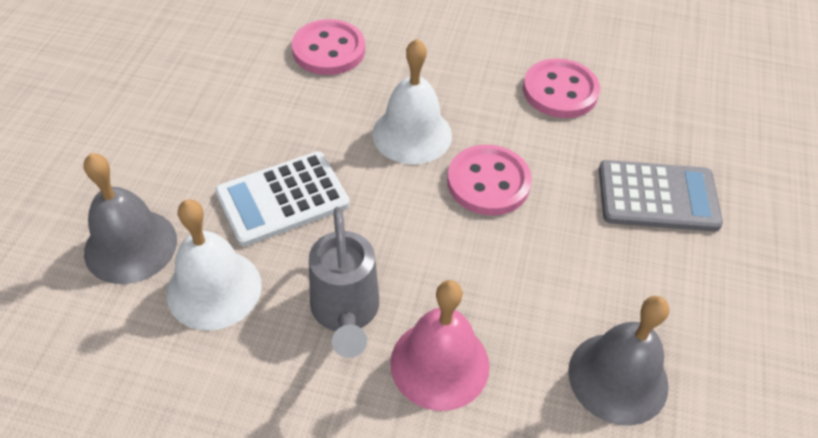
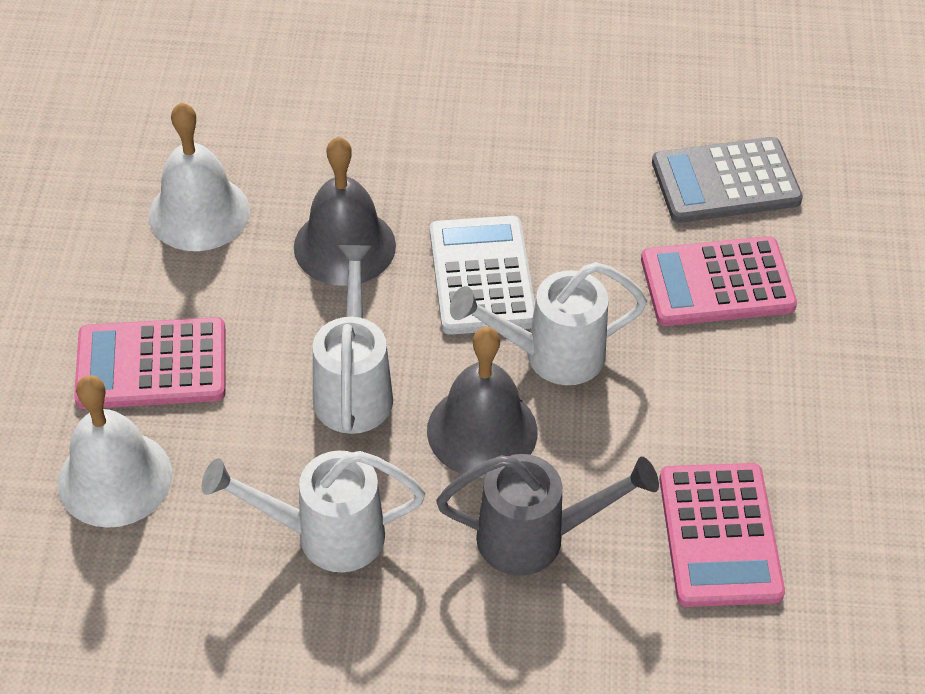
pink bell: [390,280,490,411] = 1 -> none = 0
pink button: [292,19,365,75] [447,145,532,215] [523,58,600,118] = 3 -> none = 0
pink calculator: none = 0 -> [74,317,226,409] [641,236,797,326] [659,463,785,607] = 3
white watering can: none = 0 -> [202,450,425,572] [313,245,393,434] [450,262,647,385] = 3

